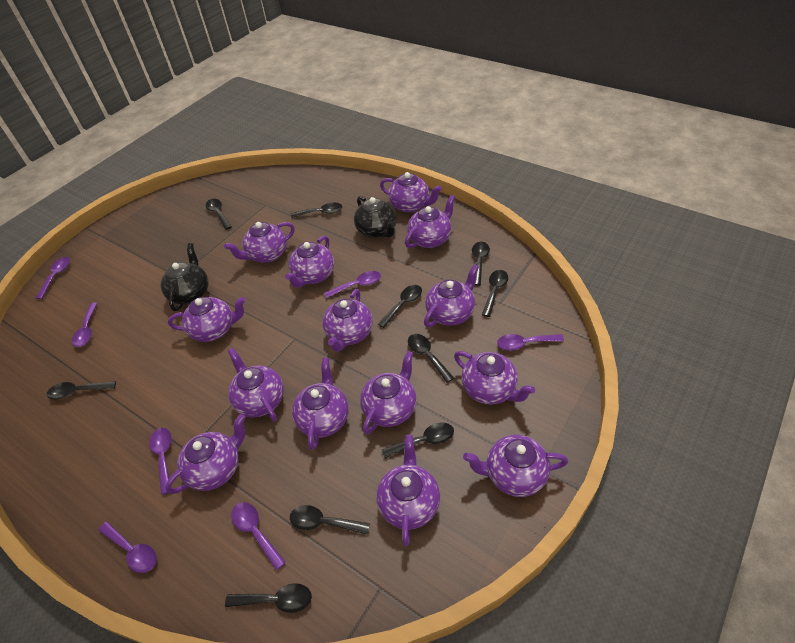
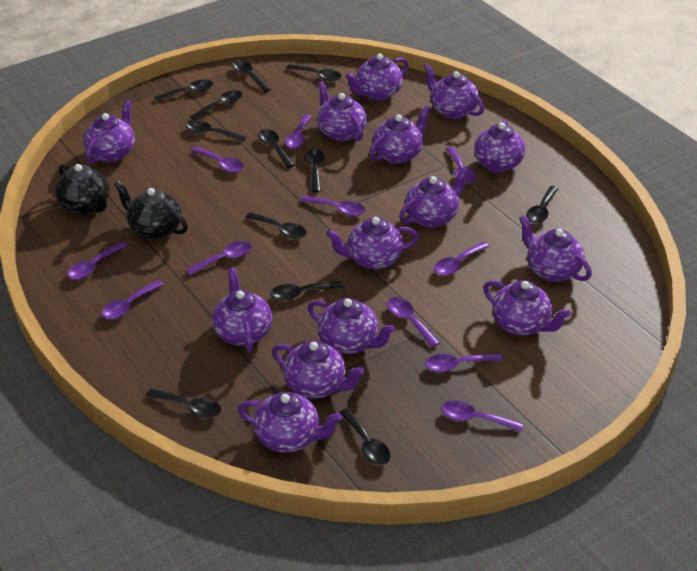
black spoon: [47,381,116,400] [206,199,232,230] [225,583,312,613] [290,505,370,535] [291,203,342,218] [378,285,422,328] [382,423,454,458] [408,334,454,383] [472,242,490,286] [482,270,508,317] = 10 -> [146,388,221,418] [155,80,214,102] [186,120,246,142] [190,90,242,120] [232,61,271,92] [245,212,307,239] [258,129,294,168] [270,281,344,301] [286,64,341,81] [304,149,325,193] [340,408,391,465] [526,186,559,224] = 12
purple spoon: [36,257,70,299] [72,303,98,347] [98,521,157,573] [149,428,172,495] [231,502,286,570] [324,271,381,298] [497,334,564,351] = 7 -> [67,242,127,280] [102,280,164,319] [186,241,252,276] [191,147,244,173] [285,114,311,149] [300,196,365,216] [387,297,440,347] [425,353,503,372] [434,242,489,276] [441,401,523,432] [446,147,476,184] = 11

